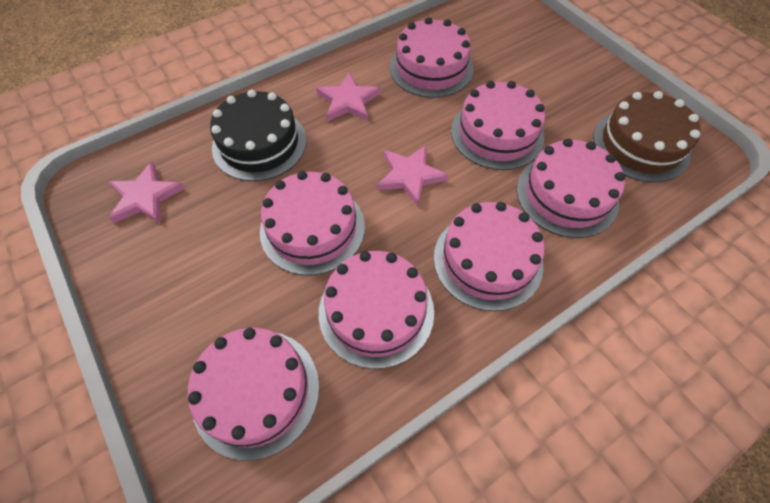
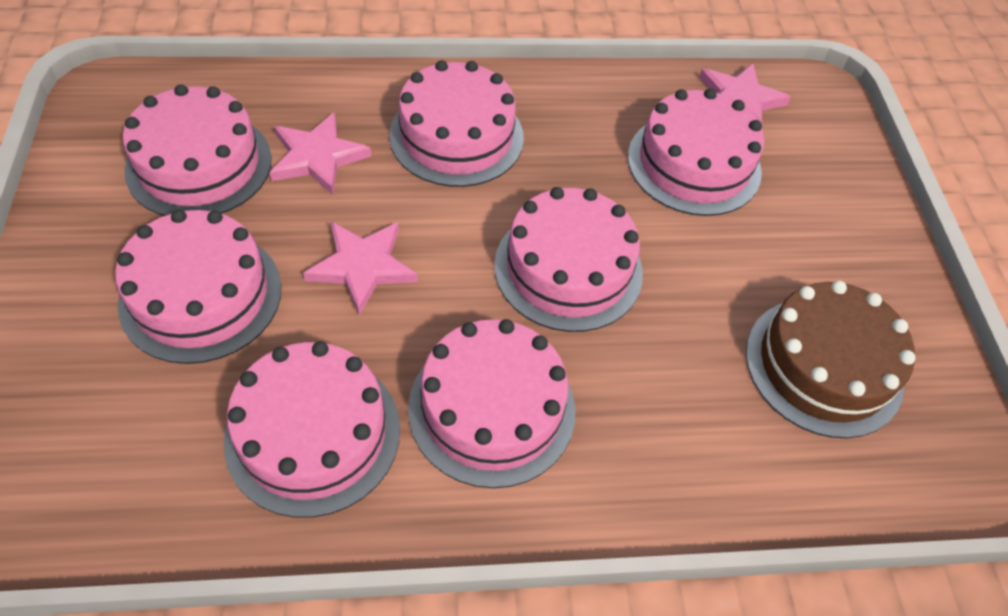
black cake: [210,89,306,181] = 1 -> none = 0

